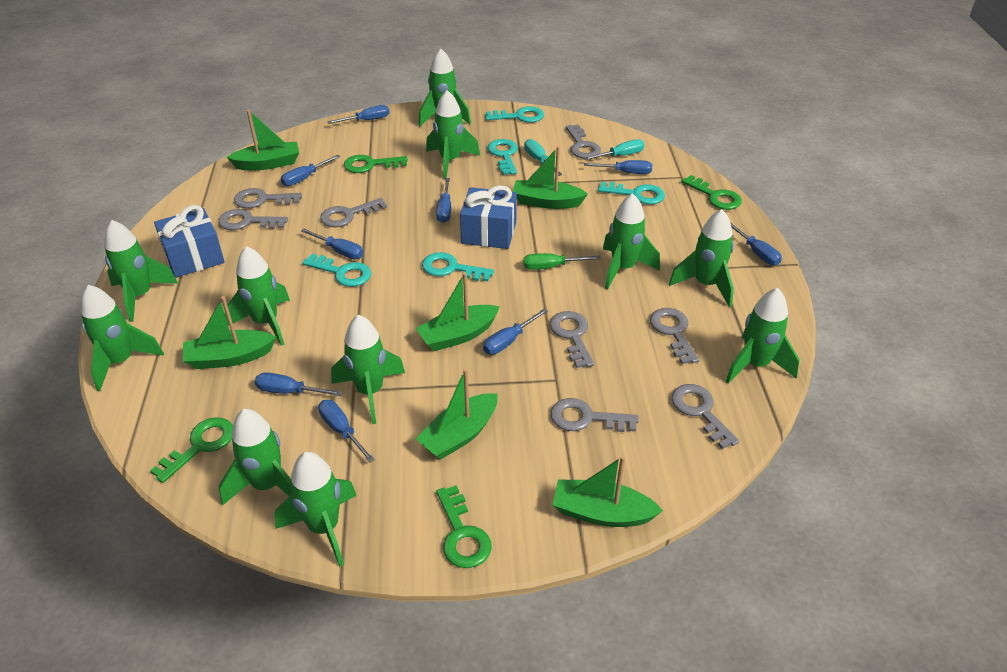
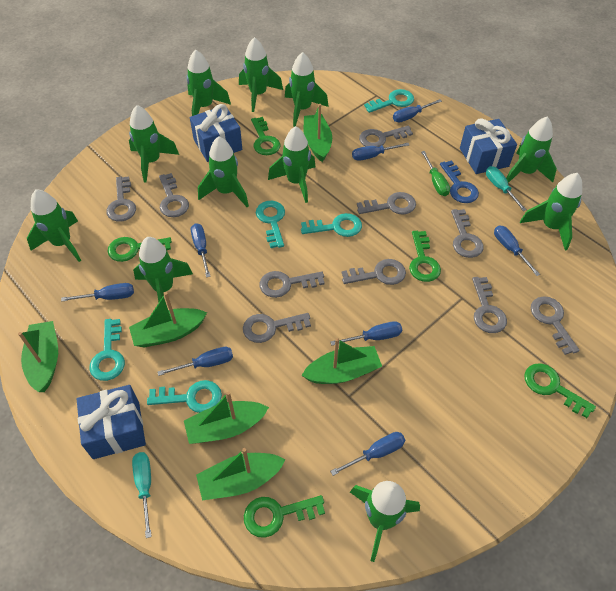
blue gift: [154,205,225,278] [460,185,517,249] = 2 -> [77,385,146,459] [190,104,242,162] [460,119,517,174] = 3
blue key: none = 0 -> [440,160,479,203] = 1
blue screwdriver: [255,372,343,396] [281,155,340,186] [301,229,363,259] [318,400,375,463] [328,105,390,124] [436,178,451,223] [483,308,548,355] [584,160,652,174] [730,222,782,265] = 9 -> [61,283,134,302] [158,347,233,376] [191,223,211,278] [330,321,402,346] [330,432,405,476] [352,143,409,161] [393,99,442,122] [494,225,540,276] = 8
green key: [150,417,233,483] [344,155,408,173] [436,485,492,568] [681,175,742,210] = 4 -> [108,237,172,262] [244,495,325,538] [251,117,280,155] [409,231,441,282] [524,363,596,418] = 5
grey key: [218,209,288,230] [234,188,302,208] [320,198,387,227] [550,311,594,368] [550,398,639,432] [566,124,601,158] [650,308,699,364] [671,384,739,449] = 8 -> [106,176,136,222] [159,173,189,217] [243,313,311,343] [259,271,325,298] [342,259,406,285] [357,192,416,215] [359,126,413,147] [451,209,484,258] [472,277,507,333] [531,296,580,355] = 10

